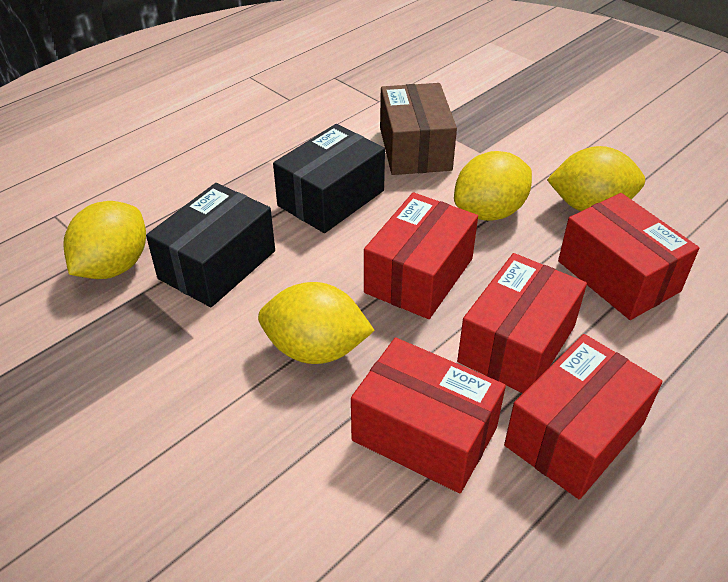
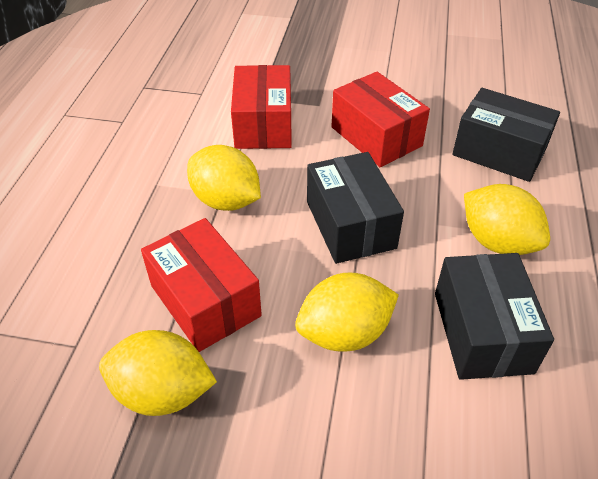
black box: [146,183,275,307] [273,124,385,233] = 2 -> [307,152,404,264] [435,253,554,380] [452,88,560,182] = 3
brown box: [380,83,457,175] = 1 -> none = 0
red box: [351,337,506,493] [364,192,478,319] [457,253,587,393] [504,334,662,499] [558,193,699,320] = 5 -> [141,218,262,352] [231,65,292,149] [331,72,430,167] = 3

